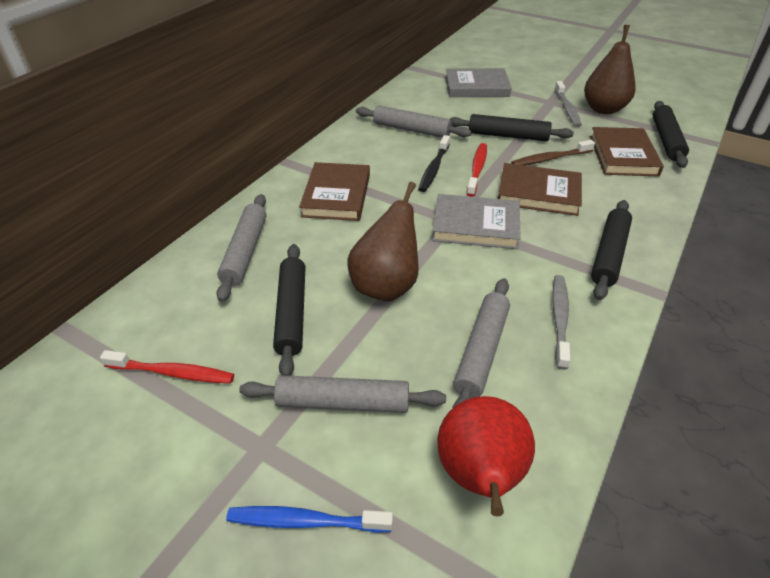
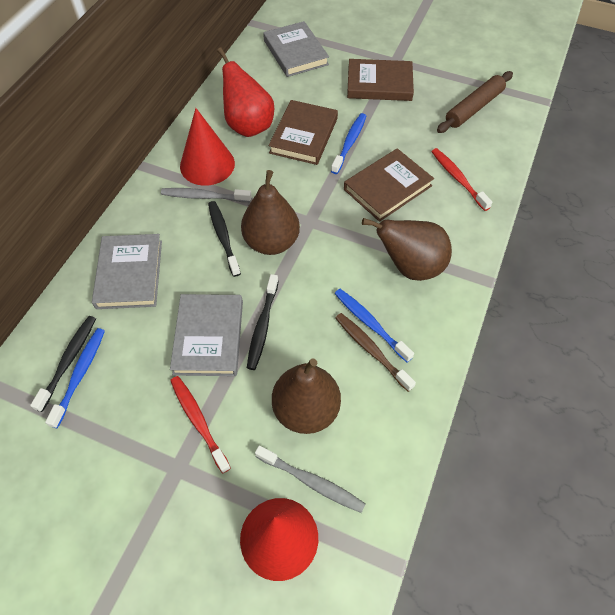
black rolling pin: [273,244,306,376] [450,114,574,141] [591,200,632,300] [653,101,689,168] = 4 -> none = 0
black toothbrush: [418,135,450,192] = 1 -> [30,316,96,412] [208,201,241,277] [247,274,279,370] = 3
blue toothbrush: [226,506,393,533] = 1 -> [45,328,105,428] [331,113,366,174] [335,289,414,362] = 3
brown pear: [348,182,419,302] [584,25,635,114] = 2 -> [241,170,300,255] [272,358,341,434] [362,218,452,281] = 3
brown rolling pin: none = 0 -> [437,71,513,133] = 1
grey book: [432,194,521,249] [445,68,512,97] = 2 -> [92,234,162,309] [170,294,243,376] [263,21,329,77] = 3
grey rolling pin: [216,194,266,302] [239,375,446,413] [356,105,471,138] [453,278,510,408] = 4 -> none = 0
red cone: none = 0 -> [180,108,235,186] [240,498,318,581] = 2

